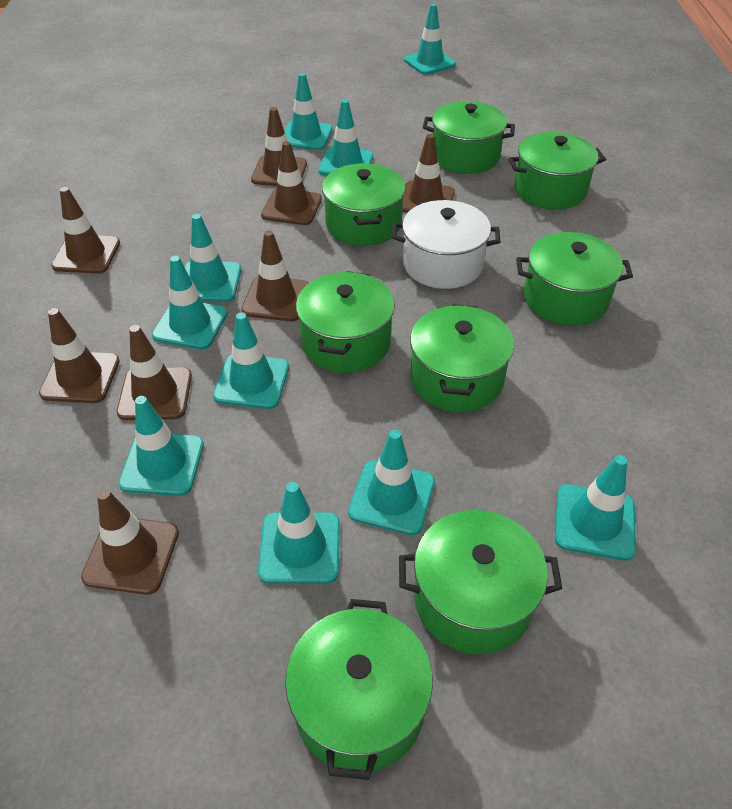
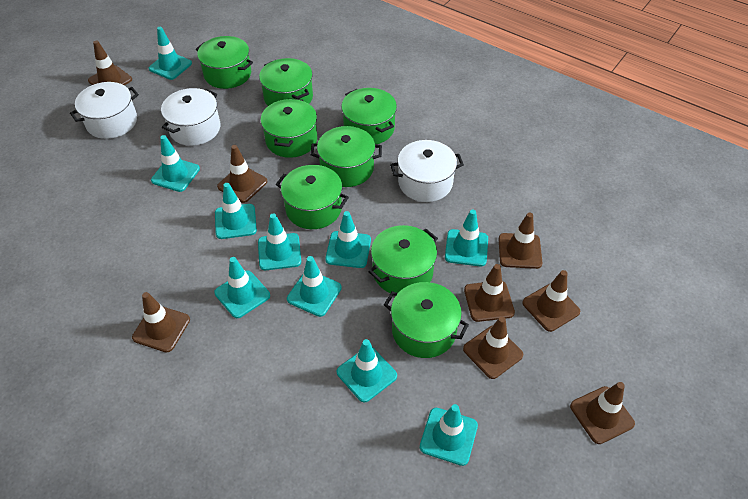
white pot: [392,200,500,289] = 1 -> [70,82,139,139] [161,88,220,146] [390,140,464,202] = 3

